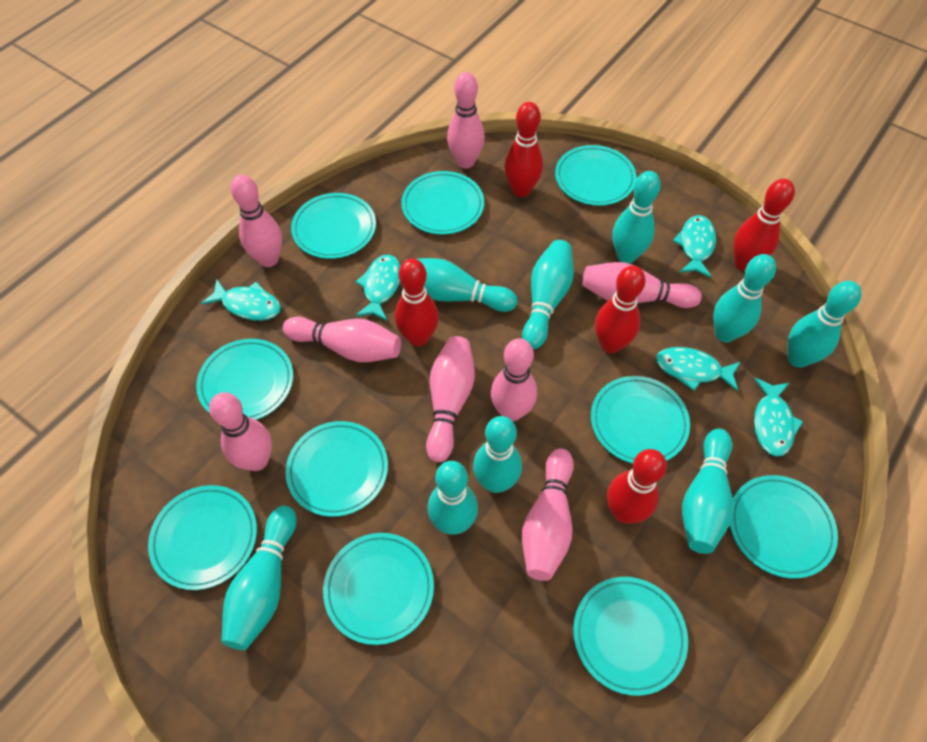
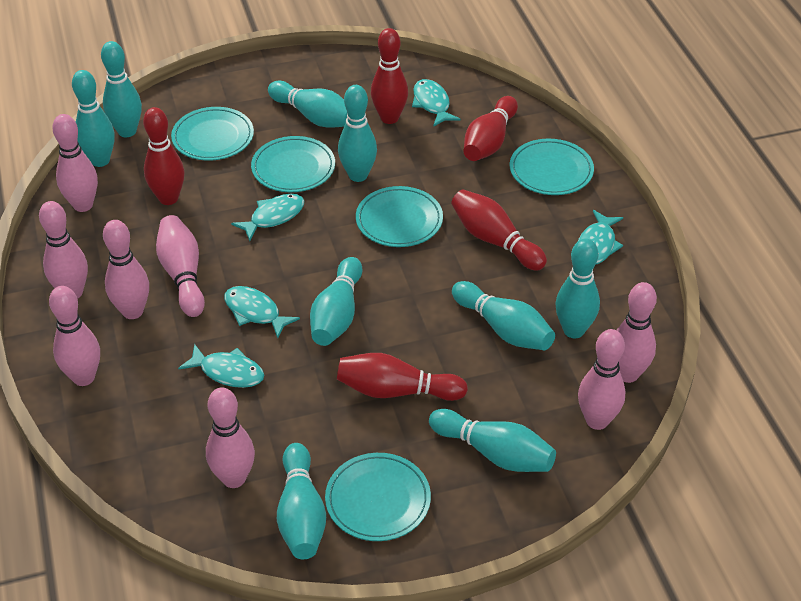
turquoise plate: [148,485,257,590] [196,339,293,420] [286,421,388,517] [291,193,376,259] [323,533,434,645] [401,171,484,235] [555,145,636,206] [573,577,688,696] [591,376,690,464] [730,475,838,579] = 10 -> [171,107,254,161] [251,136,335,192] [325,453,431,541] [356,186,443,247] [510,139,594,195] = 5

